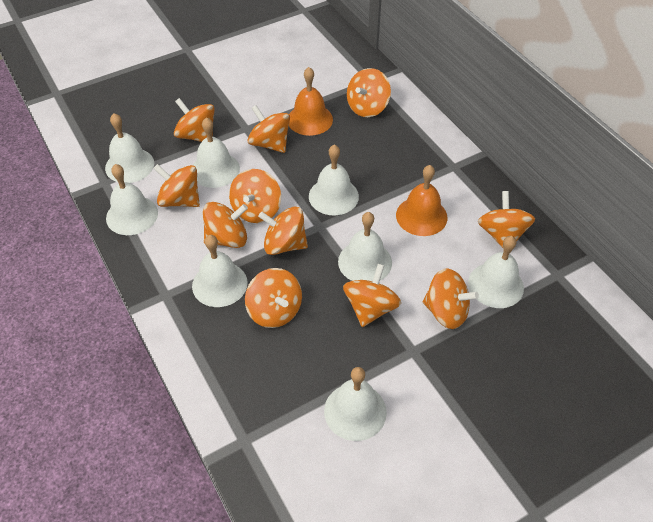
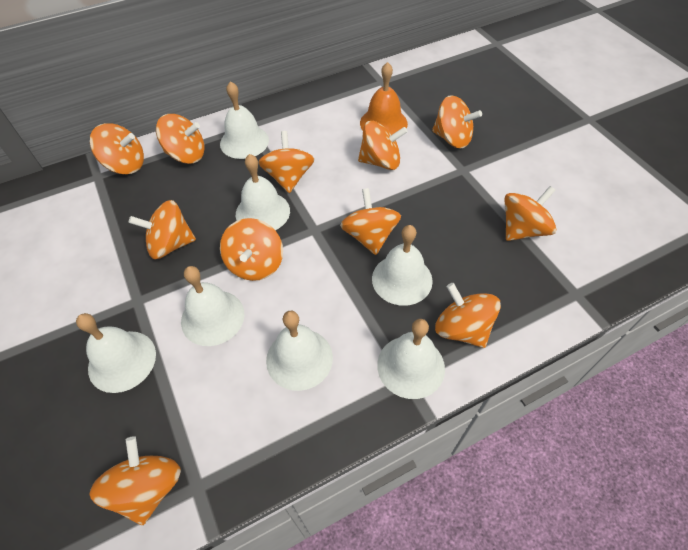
orange bell: [289,67,333,136] [396,165,447,236] = 2 -> [360,62,408,135] = 1
white bell: [105,113,154,183] [106,164,158,235] [192,235,247,307] [193,117,240,188] [309,145,359,215] [324,367,387,441] [338,212,392,281] [468,236,524,308] = 8 -> [76,313,156,393] [181,266,244,346] [220,81,269,159] [236,154,290,230] [266,311,333,391] [372,225,433,306] [377,319,445,399] = 7

